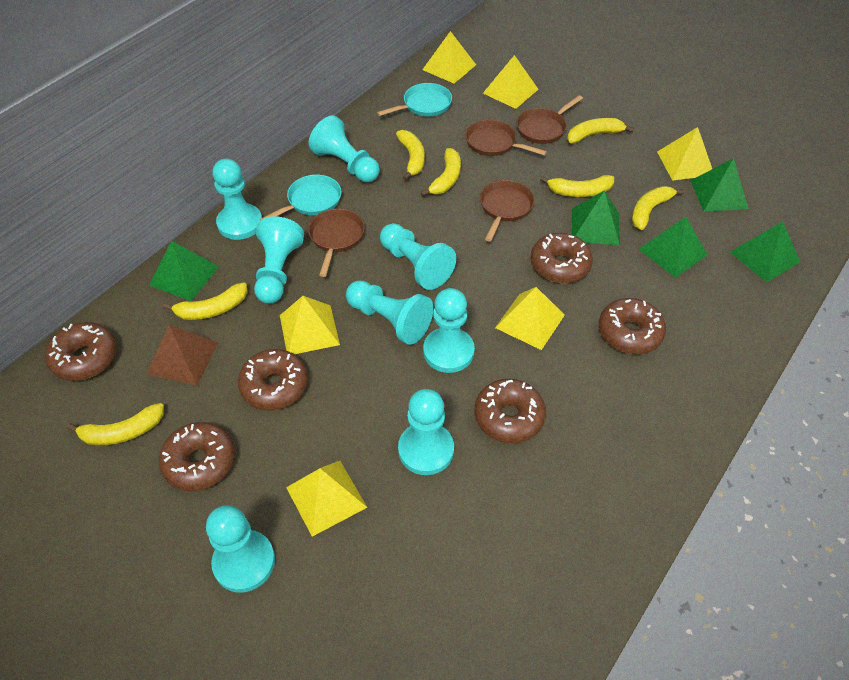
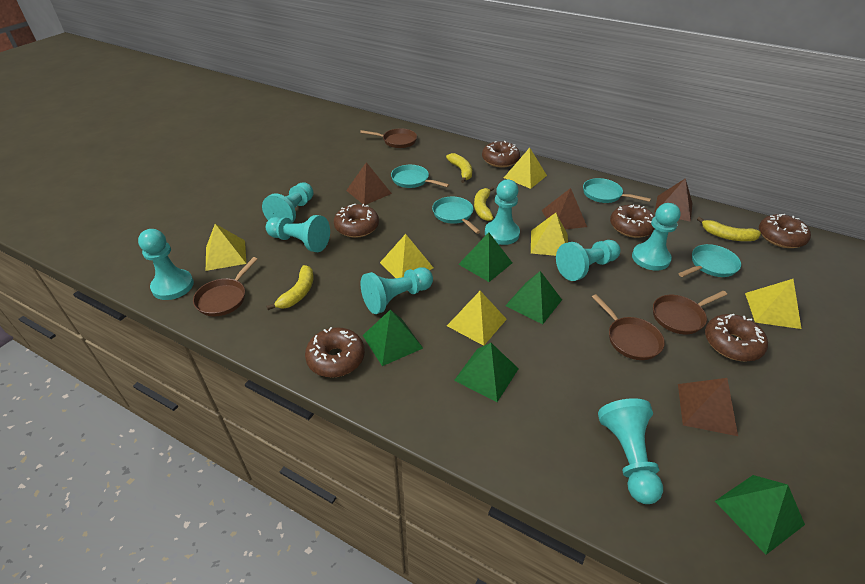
brown pyramid: [147,325,218,385] = 1 -> [346,162,392,205] [542,188,587,229] [654,178,692,222] [678,378,738,436] = 4
turquoise pan: [260,175,342,220] [377,83,452,117] = 2 -> [391,165,449,188] [432,197,480,234] [583,178,651,203] [678,244,741,277] = 4
yellow banana: [67,403,164,445] [163,282,247,320] [396,130,425,180] [420,148,461,196] [540,175,614,197] [567,118,634,143] [632,186,685,230] = 7 -> [266,265,313,310] [446,153,472,183] [474,187,494,221] [697,217,761,241] = 4

